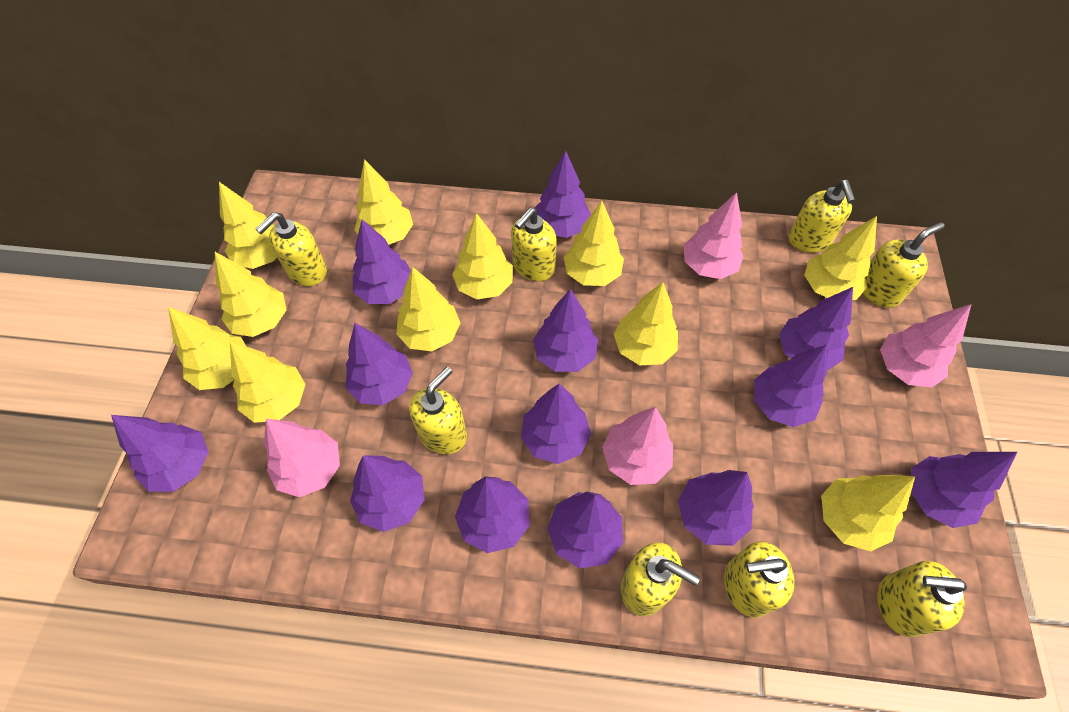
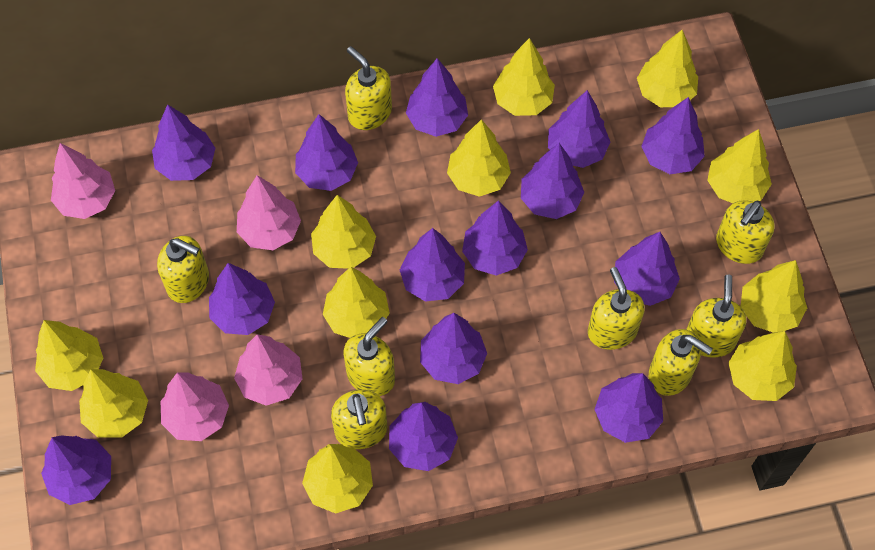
purple tree: [111,415,208,492] [345,323,413,405] [350,455,424,532] [353,219,411,304] [455,476,530,553] [521,384,591,464] [533,289,598,372] [535,150,591,238] [547,492,623,568] [678,470,754,546] [754,345,827,427] [779,287,853,371] [911,452,1017,528] = 13 -> [41,435,111,505] [152,104,215,181] [209,263,275,335] [295,114,358,191] [389,402,458,471] [400,228,465,302] [406,58,468,137] [420,313,487,384] [462,200,528,276] [521,143,584,219] [548,90,610,168] [594,373,663,443] [614,232,680,306] [641,97,705,174] = 14

